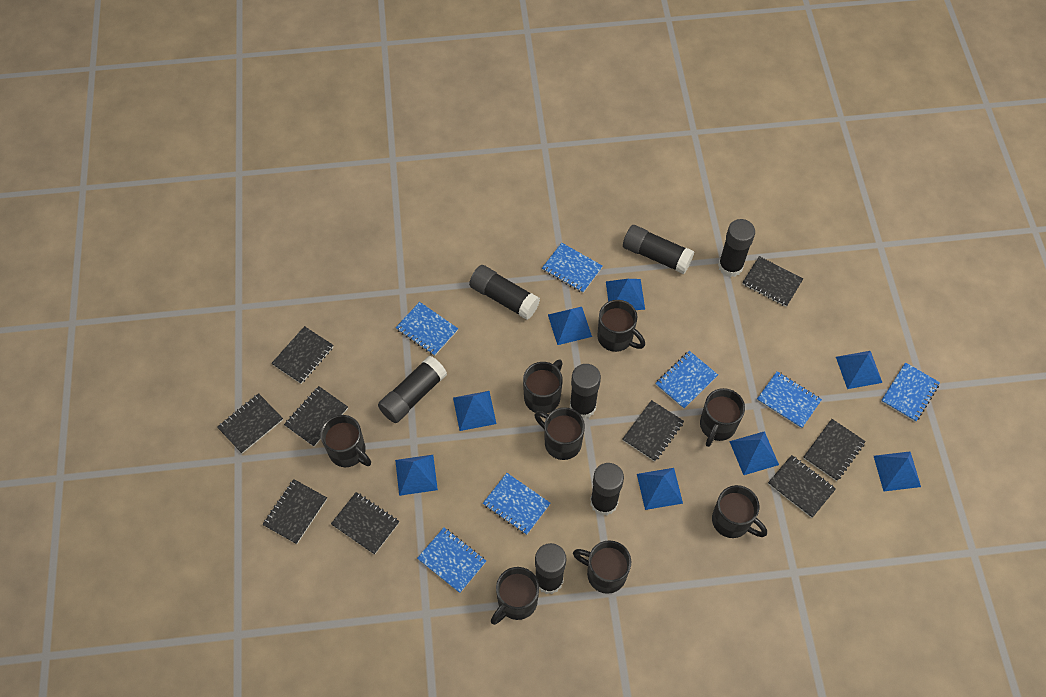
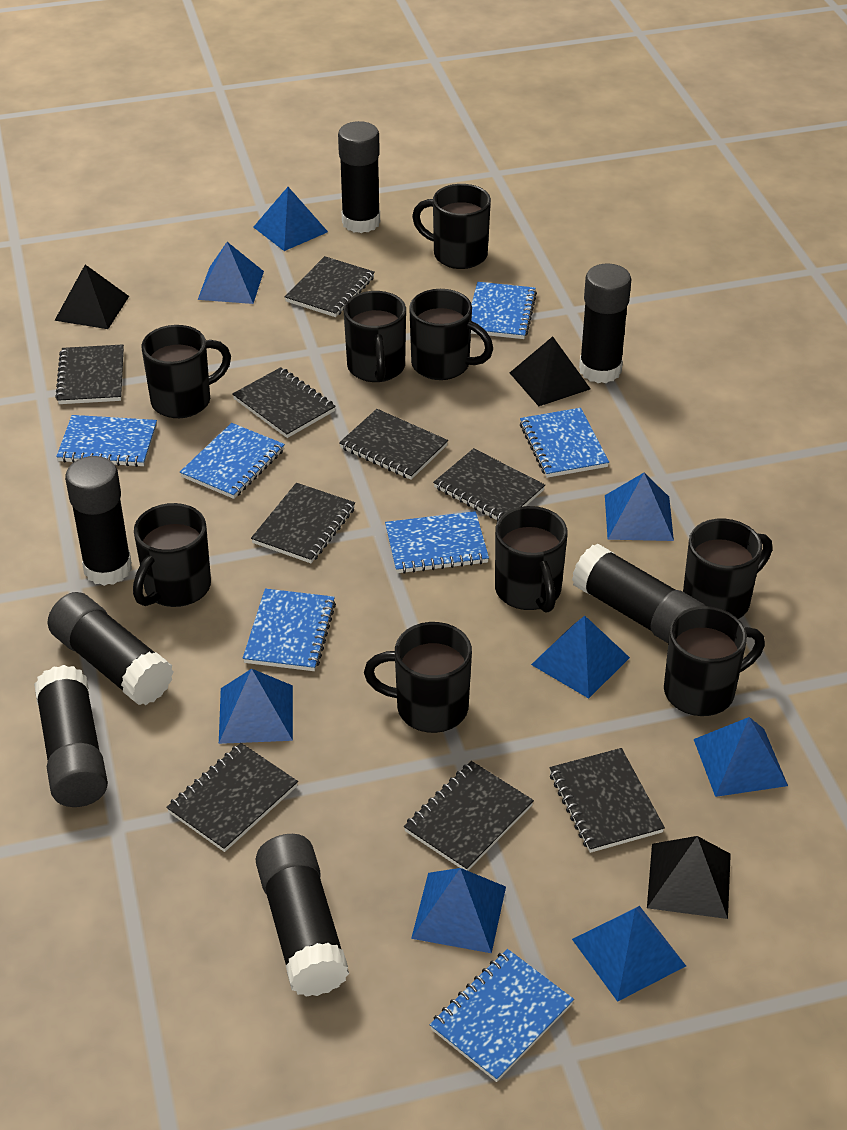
black mug: [321,415,371,467] [491,567,539,625] [523,359,563,413] [534,407,585,460] [573,540,631,594] [597,300,645,352] [700,388,745,447] [712,485,767,538] = 8 -> [133,503,211,607] [141,325,231,418] [344,291,406,382] [364,622,472,733] [409,289,493,380] [412,184,491,269] [495,506,568,613] [664,606,765,716] [683,519,772,619] = 9
black pyramid: none = 0 -> [54,265,129,329] [510,336,591,406] [647,836,731,919] = 3

